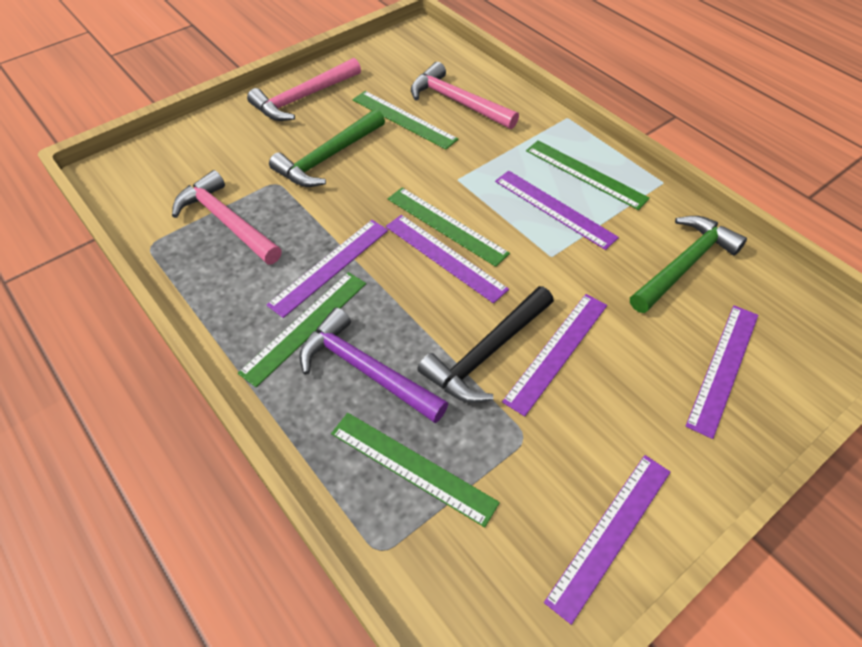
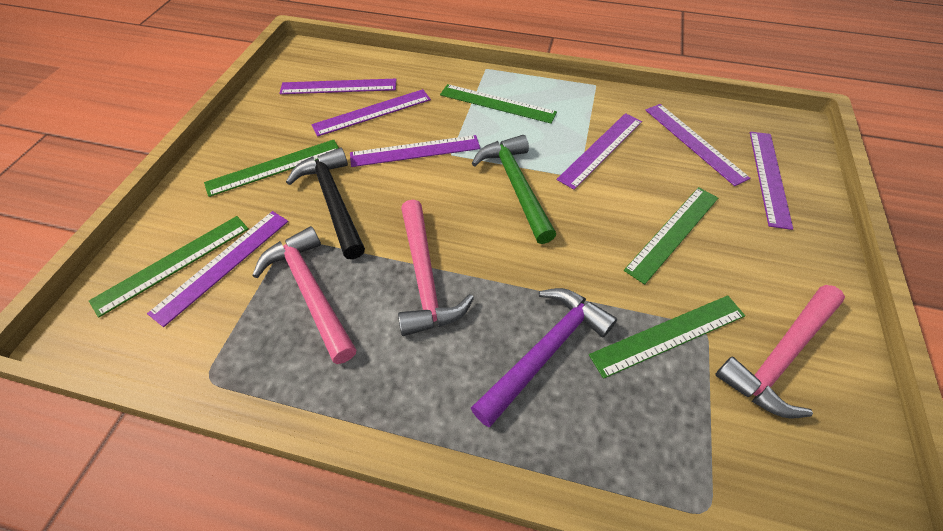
green hammer: [269,109,385,187] [630,216,747,313] = 2 -> [472,135,556,244] = 1
purple ruler: [267,220,388,318] [386,215,509,303] [495,171,619,250] [502,294,607,416] [544,455,671,625] [685,305,758,439] = 6 -> [147,211,288,327] [279,79,396,94] [311,89,431,137] [350,135,480,167] [556,113,642,190] [646,104,751,186] [750,132,793,230] = 7

